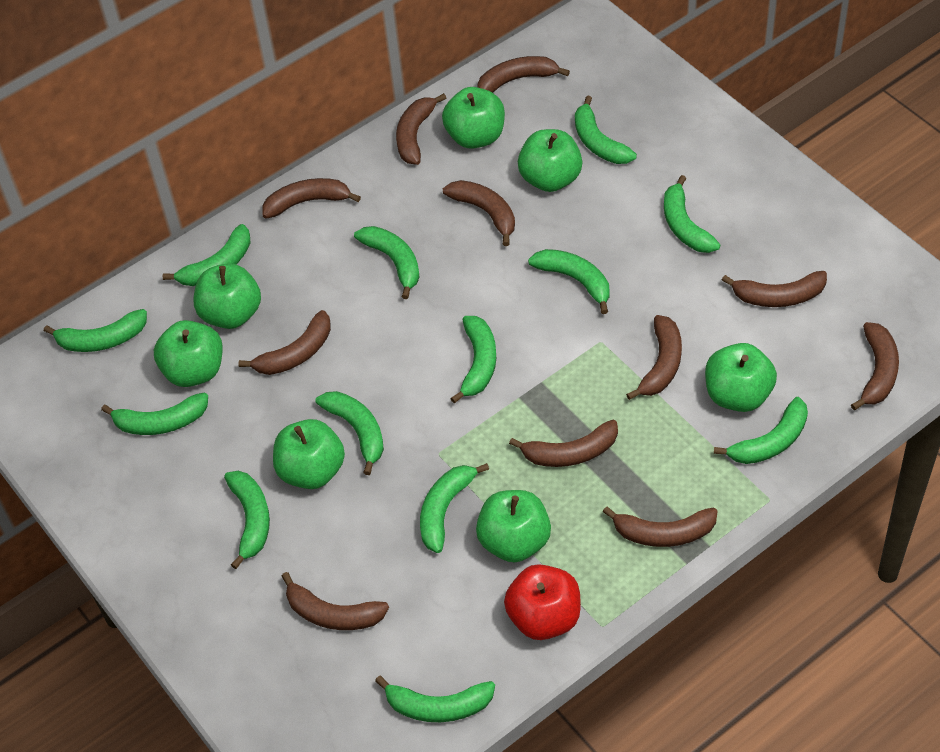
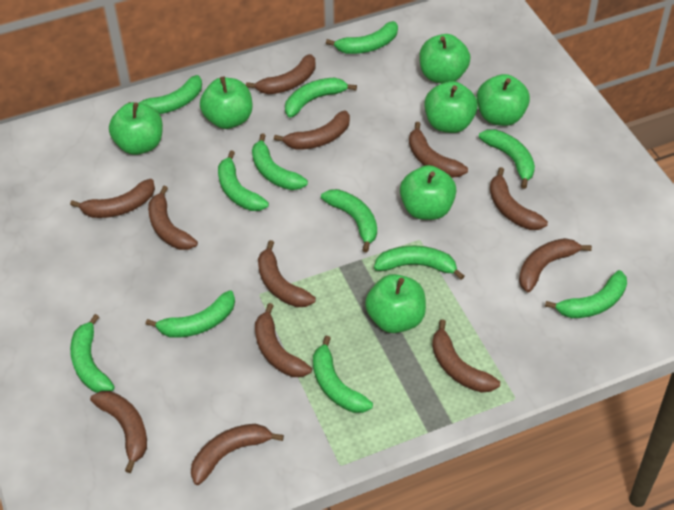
brown banana: [238,310,331,375] [262,178,361,219] [282,572,389,630] [396,93,446,165] [443,180,515,246] [477,56,570,93] [509,420,618,467] [603,506,718,547] [626,315,682,400] [722,271,827,307] [851,322,899,410] = 11 -> [70,179,155,218] [90,391,147,473] [148,186,198,250] [191,424,284,485] [246,54,315,94] [255,303,312,377] [258,240,316,307] [274,110,350,150] [409,122,468,178] [432,319,500,393] [490,167,548,230] [519,238,592,292] = 12
green banana: [44,309,147,352] [101,393,208,435] [162,224,251,286] [224,471,270,569] [316,391,384,475] [354,226,420,299] [375,676,495,722] [420,463,489,553] [450,316,496,403] [528,249,610,314] [575,96,637,164] [664,175,720,253] [714,397,808,464] = 13 -> [70,314,115,393] [128,75,202,114] [146,290,235,338] [218,150,269,211] [252,133,308,190] [285,77,357,118] [313,336,373,413] [321,189,377,252] [326,21,398,54] [374,246,464,280] [479,129,535,189] [545,270,627,318] = 12
red apple: [504,564,581,640] = 1 -> none = 0

